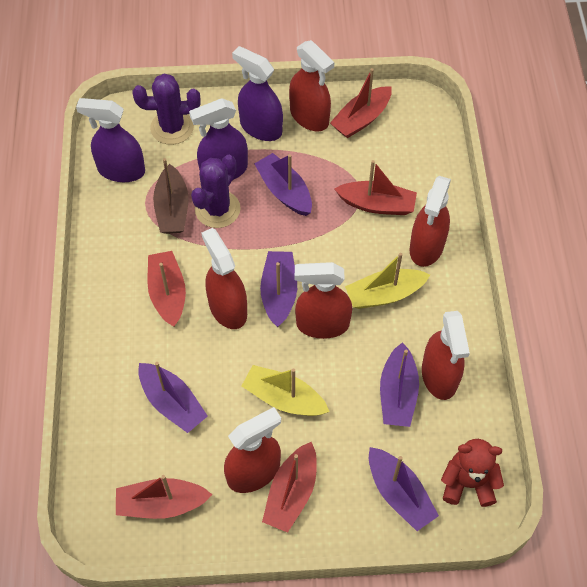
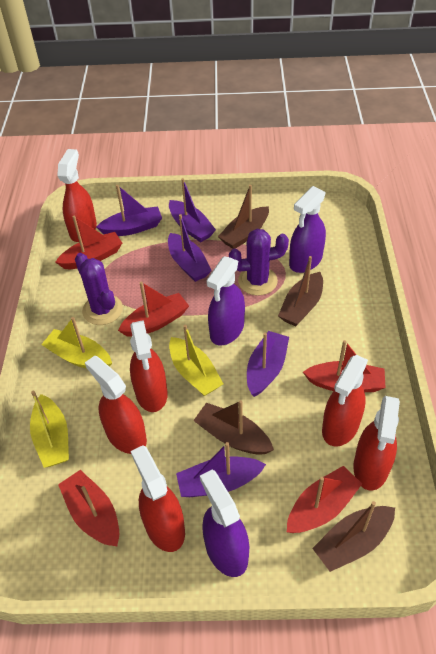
brown boat: [153,158,188,234] = 1 -> [193,400,274,455] [218,185,269,249] [278,256,323,326] [312,501,395,572] = 4
red teddy bear: [441,439,504,507] = 1 -> none = 0
yellow boat: [242,365,330,416] [345,253,430,309] = 2 -> [30,390,69,468] [41,317,112,369] [169,324,223,396] = 3

